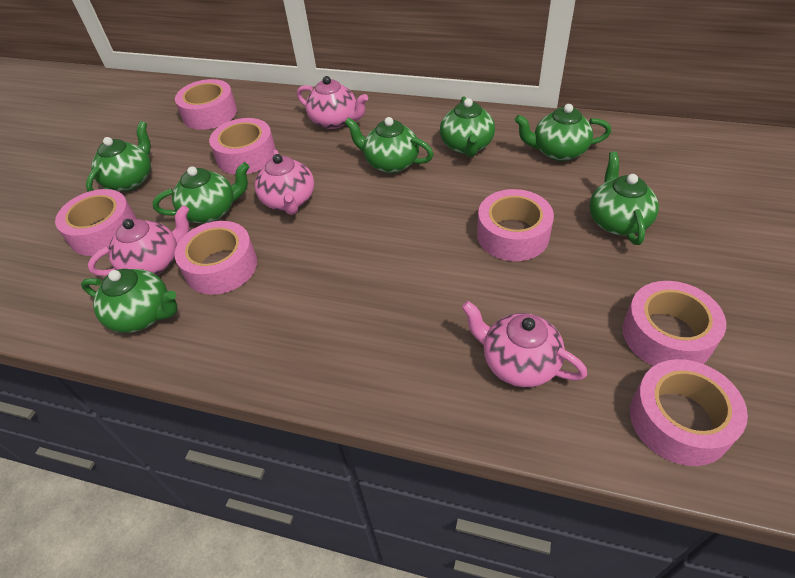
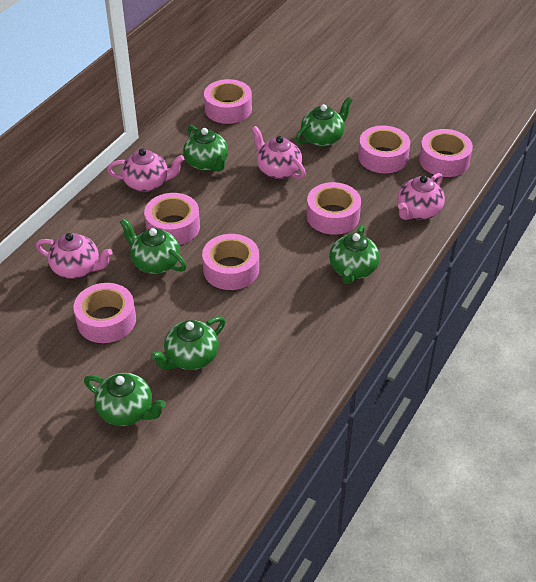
green teapot: [81,269,178,333] [86,121,151,192] [153,162,250,223] [345,117,434,173] [440,97,495,157] [515,104,611,161] [589,151,659,245] = 7 -> [84,373,166,426] [120,218,187,274] [151,316,225,370] [183,125,228,172] [296,97,352,147] [329,225,380,284] = 6

